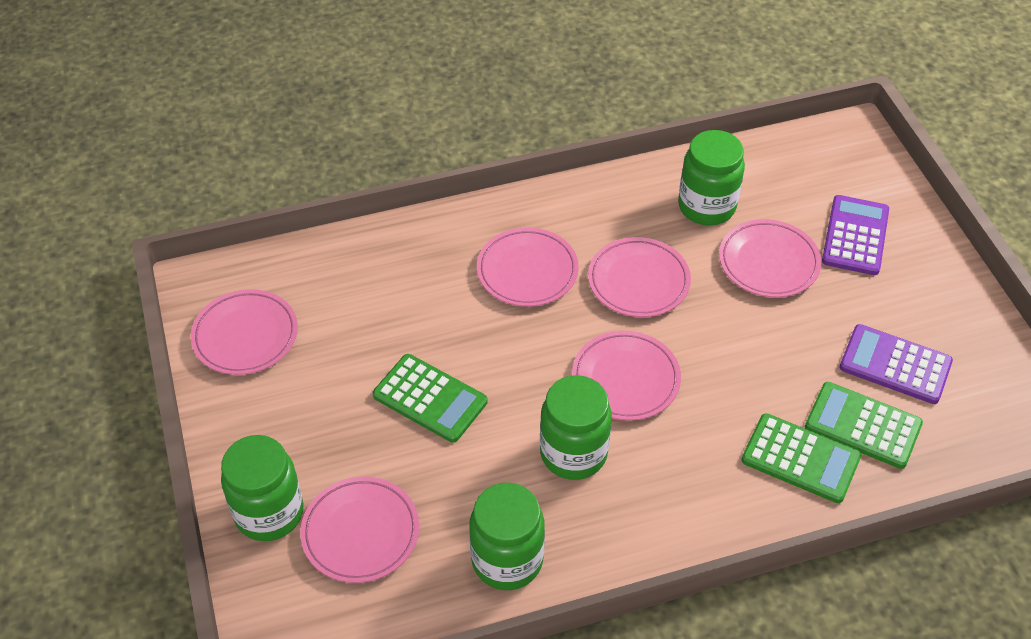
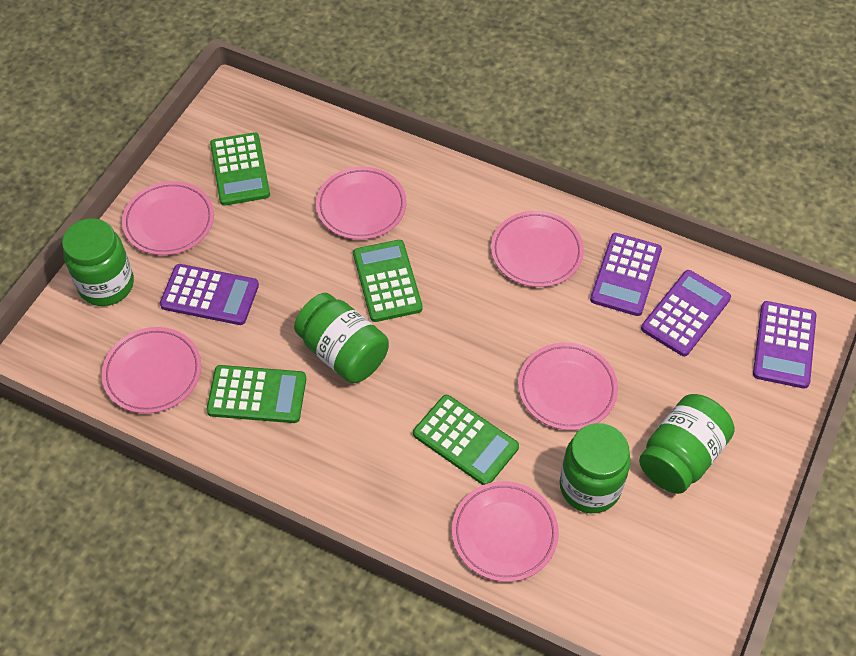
green calculator: [373,354,487,443] [742,413,861,503] [805,382,923,469] = 3 -> [206,365,306,423] [210,132,270,206] [353,240,423,322] [413,395,519,485] = 4
purple calculator: [822,195,889,275] [840,324,953,404] = 2 -> [160,264,259,325] [590,233,662,316] [641,270,731,356] [753,301,816,389] = 4

